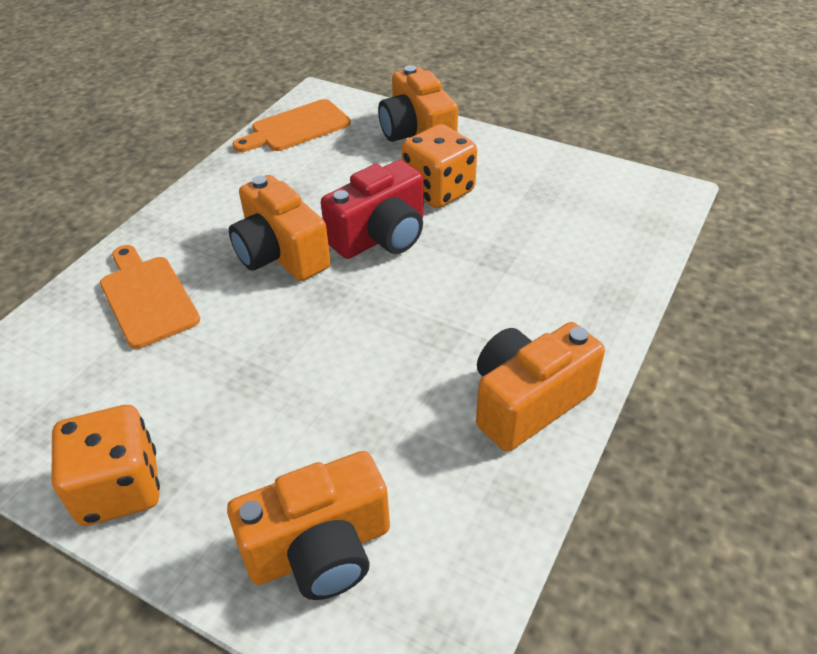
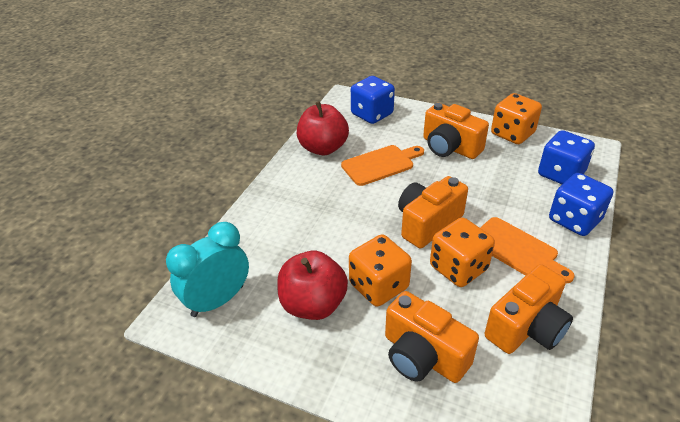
blue dice: none = 0 -> [351,76,395,124] [538,130,595,184] [549,173,613,236] = 3
orange dice: [51,405,160,526] [401,124,477,208] = 2 -> [349,234,412,307] [430,217,495,287] [491,93,542,144] = 3
red apple: none = 0 -> [277,251,348,320] [297,101,349,155] = 2
red camera: [321,160,424,259] = 1 -> none = 0
turquoise clock: none = 0 -> [166,222,249,317] = 1

